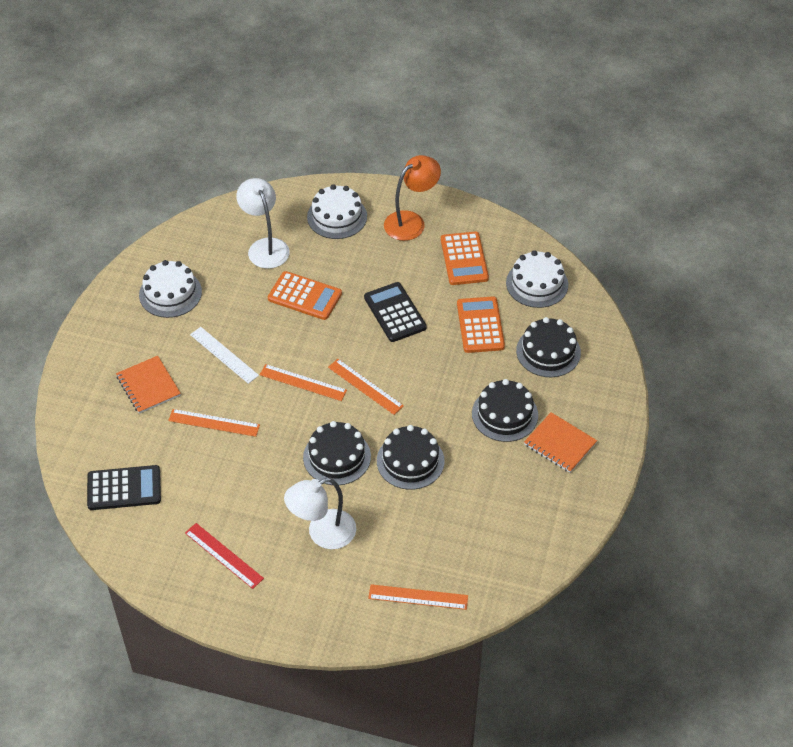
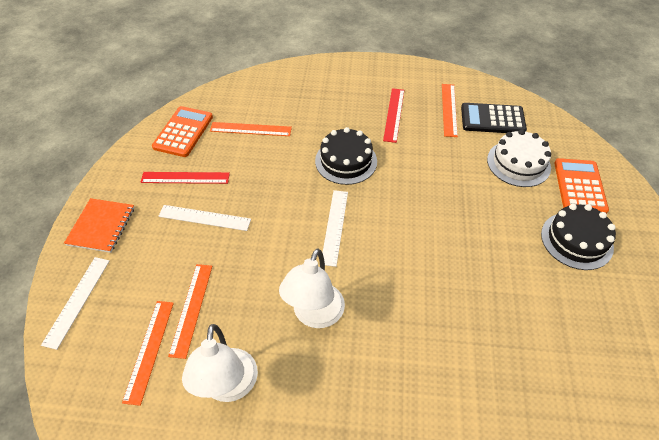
black cake: [303,421,371,485] [377,425,445,490] [472,379,538,442] [516,317,581,377] = 4 -> [315,127,377,185] [541,204,616,270] = 2
black calculator: [87,465,161,510] [364,282,427,342] = 2 -> [461,103,527,133] = 1
orange calculator: [268,271,342,320] [441,231,489,285] [457,296,505,353] = 3 -> [152,106,213,157] [554,158,609,214] = 2
orange lamp: [384,155,441,241] = 1 -> none = 0
orange notebook: [116,356,181,414] [524,412,597,473] = 2 -> [64,198,134,253] = 1
red ruler: [185,523,264,589] = 1 -> [140,172,230,184] [383,88,404,143] = 2
white cake: [139,260,202,318] [307,184,367,239] [506,250,568,308] = 3 -> [487,130,551,187] = 1
white ruler: [190,327,259,384] = 1 -> [41,257,109,350] [158,205,251,231] [322,190,348,267] = 3

